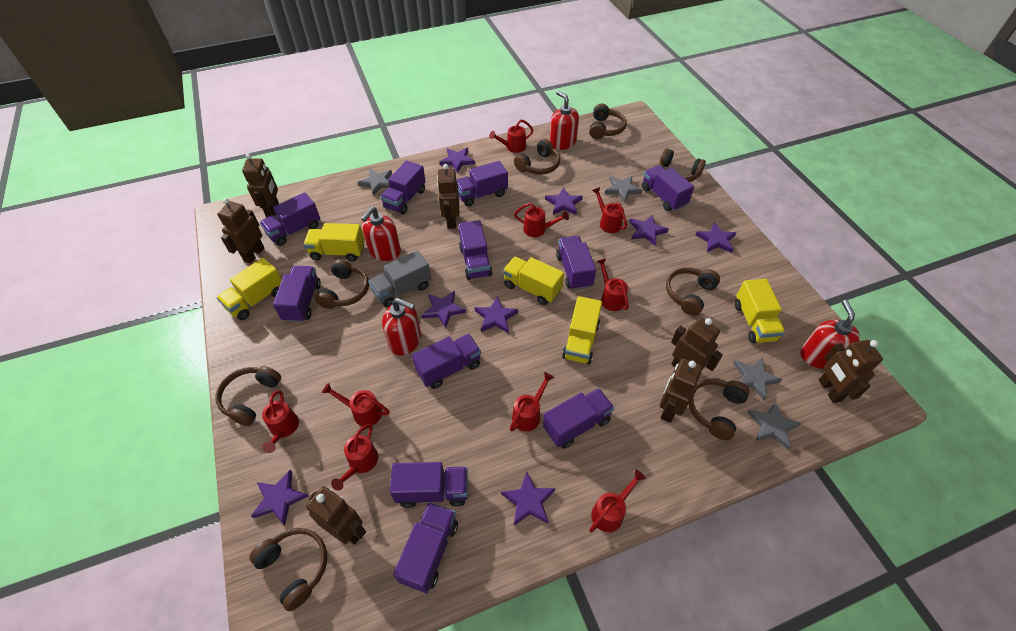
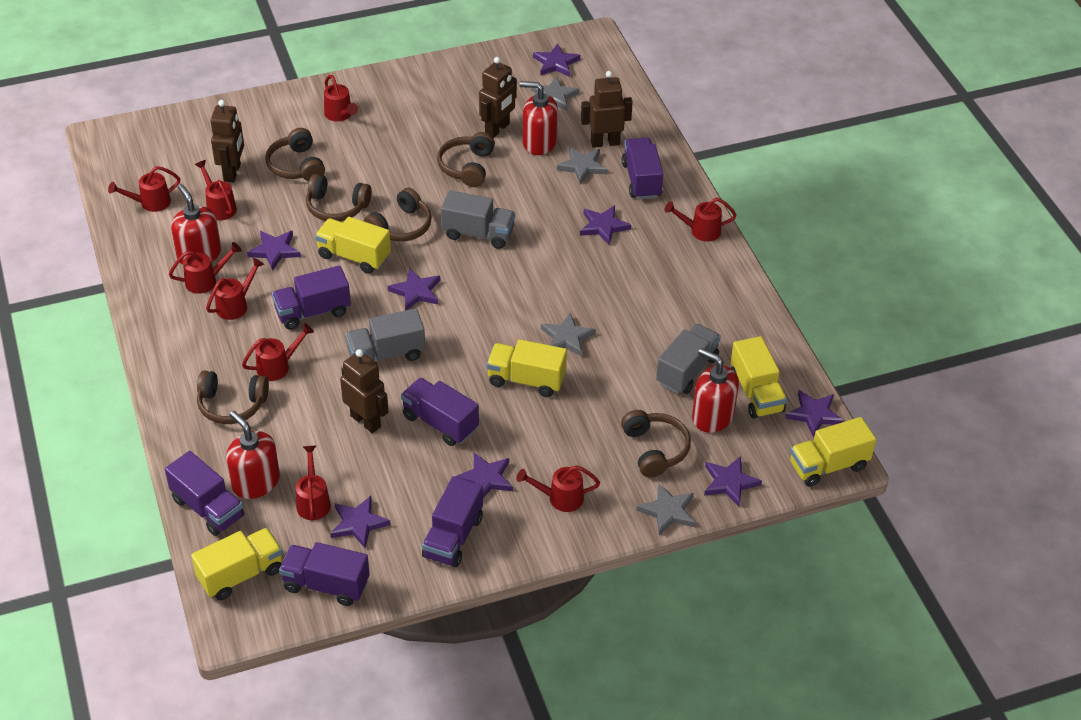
brown headphones: [215,366,281,426] [249,528,327,611] [315,259,369,309] [514,139,560,175] [589,104,627,139] [659,148,706,182] [666,267,720,316] [689,379,750,440] = 8 -> [197,370,269,424] [265,128,325,181] [306,174,372,221] [363,187,432,242] [437,132,495,187] [621,410,691,477] = 6
brown robot: [217,198,264,264] [242,153,279,218] [306,486,366,545] [437,164,459,229] [660,358,702,423] [671,317,723,371] [819,340,883,403] = 7 -> [210,100,244,182] [340,349,388,433] [479,57,517,138] [581,71,633,148] = 4
grey truck: [368,250,431,307] = 1 -> [346,308,425,361] [441,190,515,249] [656,324,721,394] = 3
purple truck: [260,192,320,246] [273,266,321,322] [380,160,426,214] [390,462,468,508] [393,502,458,593] [412,334,481,389] [456,161,508,206] [459,220,492,280] [543,388,614,449] [556,236,596,290] [642,165,694,211] = 11 -> [165,451,244,536] [272,266,351,330] [279,542,370,606] [401,378,479,446] [422,476,483,567] [622,137,663,199] = 6

